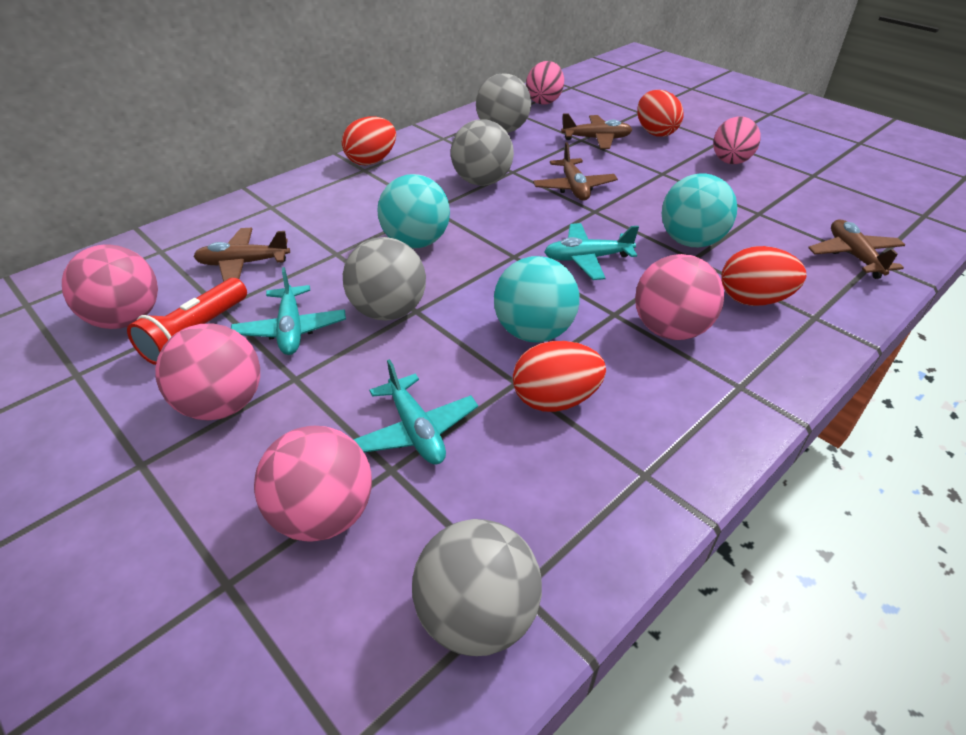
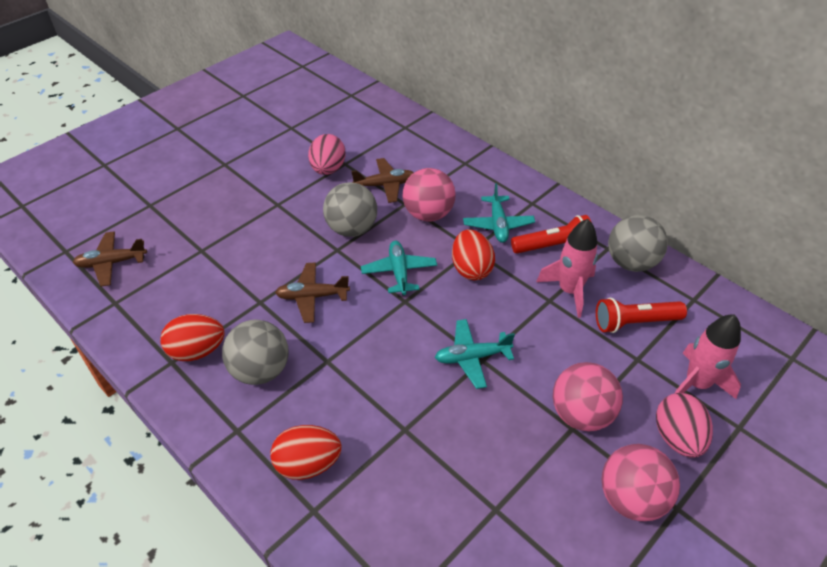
brown plane: [193,228,290,282] [533,142,618,201] [561,113,632,149] [808,220,905,279] = 4 -> [73,231,147,287] [275,262,350,323] [351,158,414,203] = 3
grey ball: [343,237,426,321] [412,519,542,656] [451,119,514,186] [476,73,531,133] = 4 -> [222,320,289,385] [323,182,377,237] [608,215,668,272] = 3
pink ball: [62,245,158,329] [155,324,260,420] [254,426,372,542] [635,254,724,340] = 4 -> [403,168,456,222] [553,362,623,432] [602,444,680,521] = 3
pink rocket: none = 0 -> [536,219,598,318] [675,314,741,399] = 2
red egg: [342,116,396,165] [513,341,606,412] [637,90,683,137] [721,246,806,306] = 4 -> [160,314,225,361] [270,425,341,480] [452,229,495,280] = 3
red flashlight: [127,278,247,365] = 1 -> [511,215,592,254] [596,298,687,333] = 2
turquoise ball: [378,174,450,248] [494,256,580,343] [661,173,737,247] = 3 -> none = 0

